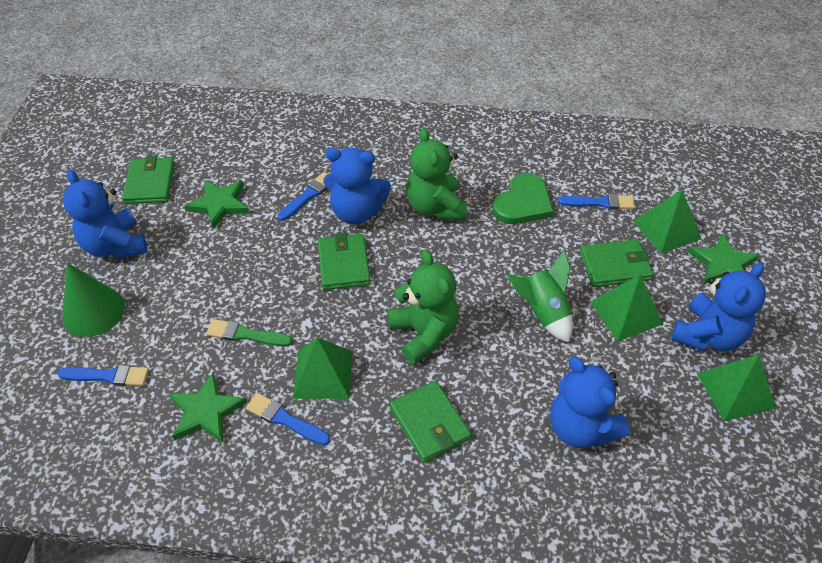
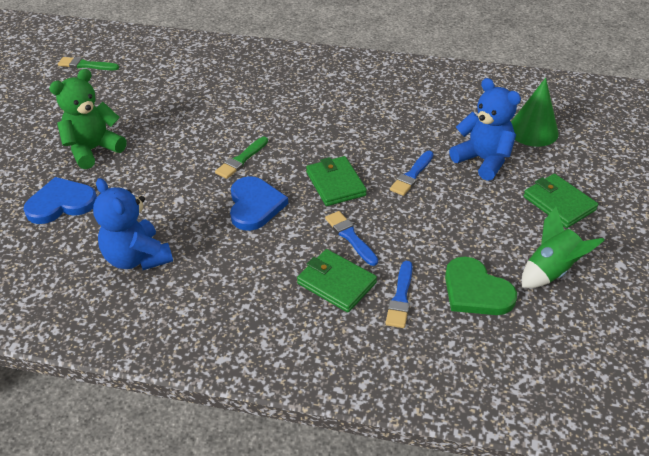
blue brush: [57,365,149,386] [246,393,330,445] [277,172,327,221] [558,194,635,210] = 4 -> [325,211,378,266] [385,261,413,328] [390,151,434,196] = 3
blue heart: none = 0 -> [23,177,97,224] [230,176,288,231] = 2
blue teddy bear: [63,170,147,259] [323,148,391,224] [550,357,630,448] [671,262,766,351] = 4 -> [93,178,173,270] [449,78,521,181] = 2
green brush: [206,319,293,346] = 1 -> [58,57,119,70] [215,136,268,179] = 2
green pyramid: [293,338,353,399] [590,274,663,341] [633,190,701,254] [697,354,776,421] = 4 -> none = 0
green star: [169,372,247,443] [185,180,249,229] [688,233,759,284] = 3 -> none = 0
green teddy bear: [387,250,459,365] [406,128,467,220] = 2 -> [49,69,127,169] = 1
green wallet: [122,156,175,204] [318,233,370,290] [390,381,471,463] [580,239,653,287] = 4 -> [297,249,377,312] [306,156,367,206] [523,174,598,228] = 3

